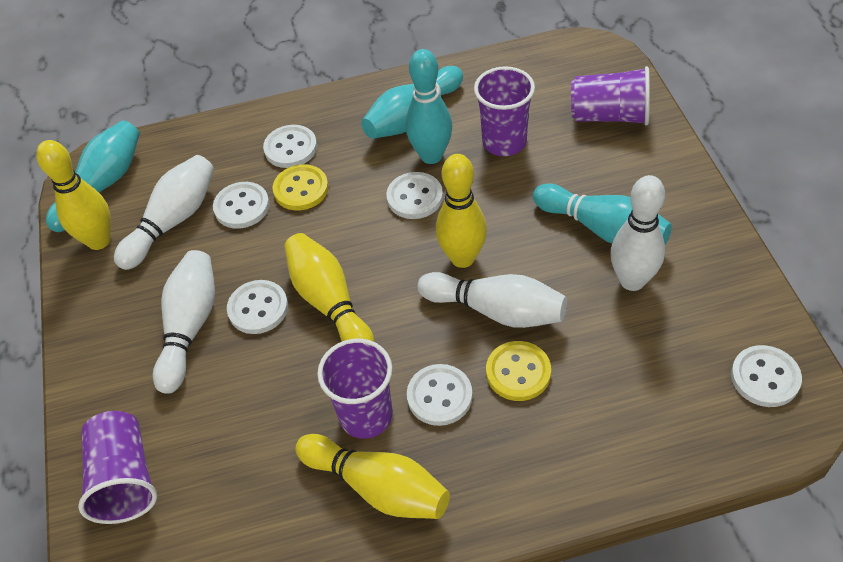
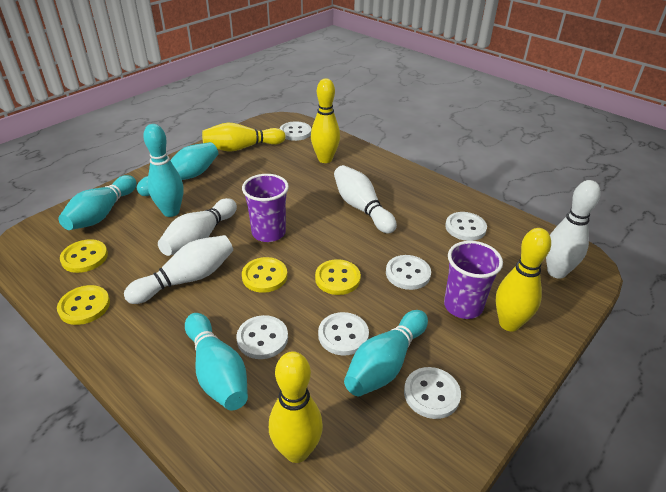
purple cup: [78,411,157,524] [317,339,393,439] [474,66,535,156] [571,66,650,126] = 4 -> [242,174,289,242] [444,241,503,319] = 2
turquoise bowling pin: [46,120,140,232] [361,66,463,139] [405,49,452,164] [533,184,672,245] = 4 -> [58,175,137,230] [137,142,218,196] [143,124,184,217] [185,313,248,411] [344,310,428,396] = 5
yellow button: [273,164,329,211] [486,341,551,401] = 2 -> [57,285,110,325] [60,239,108,273] [242,257,287,293] [315,259,361,295] = 4

